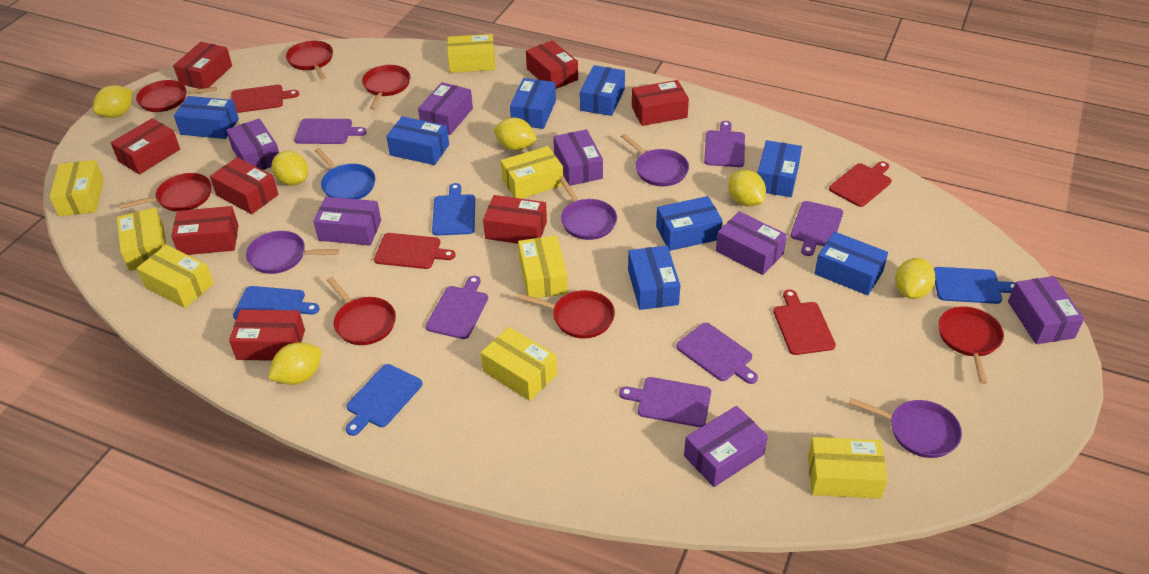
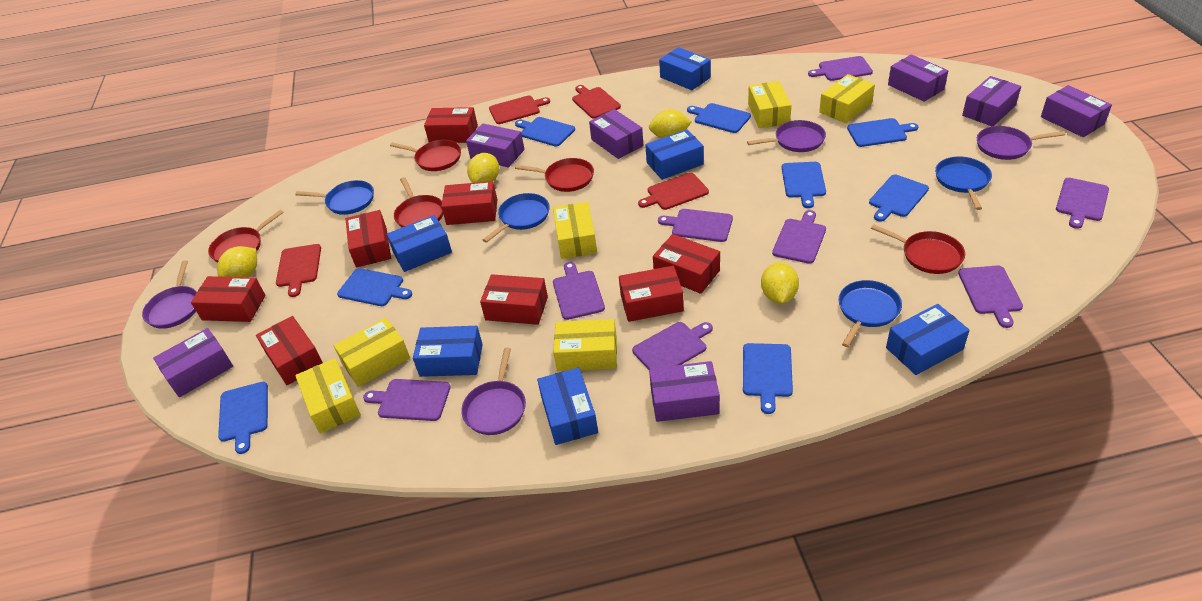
blue box: [174,96,239,139] [386,116,449,165] [510,78,556,129] [580,65,625,116] [628,245,680,310] [656,196,723,251] [757,140,802,197] [814,232,888,295] = 8 -> [387,215,452,272] [413,326,483,377] [537,368,598,445] [645,129,704,180] [659,47,711,90] [886,304,970,375] = 6
blue cutting board: [233,286,319,320] [346,364,422,436] [432,183,475,236] [934,267,1015,304] = 4 -> [218,382,268,454] [337,268,412,306] [515,117,575,146] [687,103,751,133] [743,343,793,414] [782,162,826,208] [847,118,918,147] [869,174,929,222] = 8
blue pan: [315,148,375,199] = 1 -> [295,180,374,215] [483,193,550,243] [838,280,902,347] [935,157,992,210] = 4
purple cutting board: [294,118,367,144] [426,276,488,339] [619,377,711,427] [676,323,758,384] [704,121,745,167] [790,201,843,256] = 6 -> [363,379,451,421] [553,262,605,320] [632,322,713,370] [658,209,733,242] [772,210,826,264] [808,56,873,81] [958,265,1023,328] [1056,178,1109,229] = 8
red pan: [119,173,211,212] [136,80,217,112] [286,41,333,80] [327,277,396,345] [362,65,410,110] [517,290,615,338] [938,306,1004,384] = 7 -> [208,210,284,263] [390,140,461,171] [394,177,443,228] [515,158,594,192] [871,224,965,274] = 5
yellow box: [49,160,104,216] [117,208,166,271] [137,245,214,308] [447,34,495,73] [481,327,557,401] [501,146,563,199] [518,235,568,298] [808,437,888,499] = 8 -> [295,358,361,434] [334,318,410,387] [553,202,597,259] [553,319,617,371] [748,81,791,128] [819,74,875,123] = 6
yellow lemon: [93,85,132,118] [268,342,321,385] [272,151,308,186] [494,117,537,151] [728,170,766,206] [895,258,935,299] = 6 -> [217,246,257,277] [467,153,499,183] [649,109,692,138] [761,262,799,303] = 4

